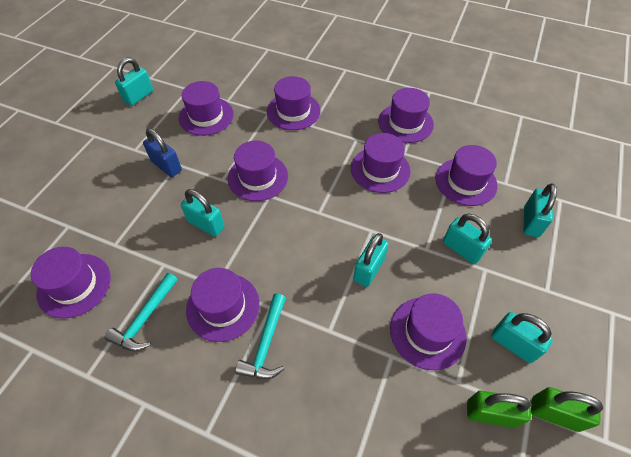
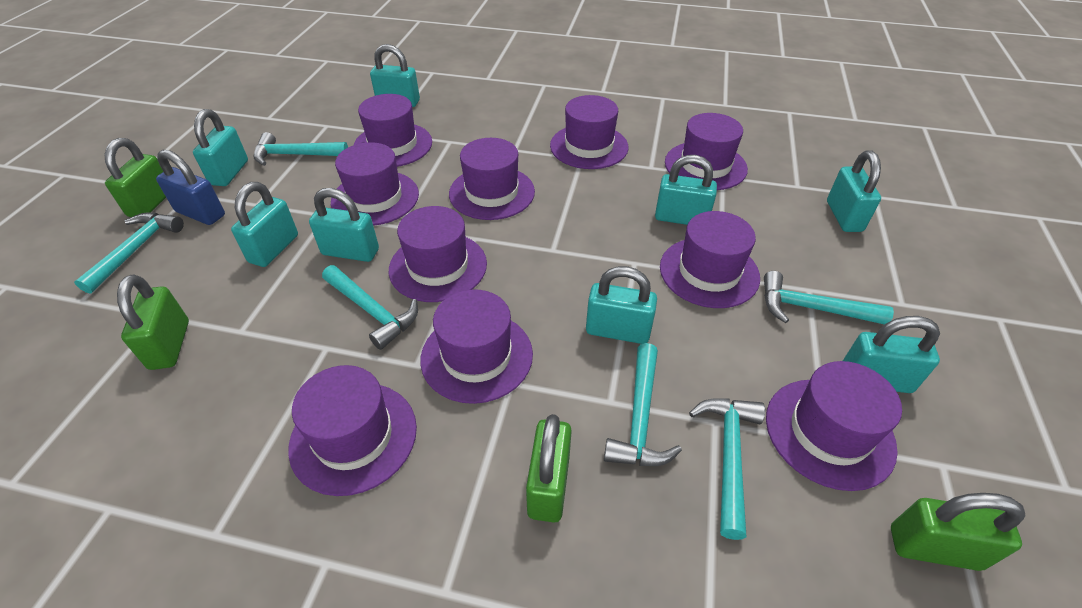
green padlock: [467,390,531,428] [531,387,603,432] = 2 -> [104,138,166,217] [117,275,189,370] [526,414,572,523] [891,493,1026,571] = 4
purple hat: [31,247,111,319] [179,81,234,136] [186,268,260,342] [228,141,288,201] [267,76,321,130] [351,133,411,193] [378,88,434,143] [390,294,467,370] [436,145,498,206] = 9 -> [288,365,417,496] [331,143,419,226] [354,94,432,167] [389,206,487,302] [420,289,533,404] [449,138,535,220] [550,95,629,169] [660,211,760,308] [665,113,748,190] [766,361,902,491] = 10
turquoise hammer: [105,273,178,351] [235,293,286,379] = 2 -> [74,213,184,294] [253,132,348,166] [322,265,418,350] [604,343,682,466] [689,398,765,540] [764,271,894,325] = 6
turquoise padlock: [115,58,153,106] [181,189,225,237] [353,233,389,287] [443,214,492,264] [491,312,553,363] [524,183,557,237] = 6 -> [193,109,248,186] [231,182,298,267] [309,188,379,262] [370,44,420,107] [586,266,657,344] [655,155,717,225] [827,150,881,232] [843,316,940,393] = 8

